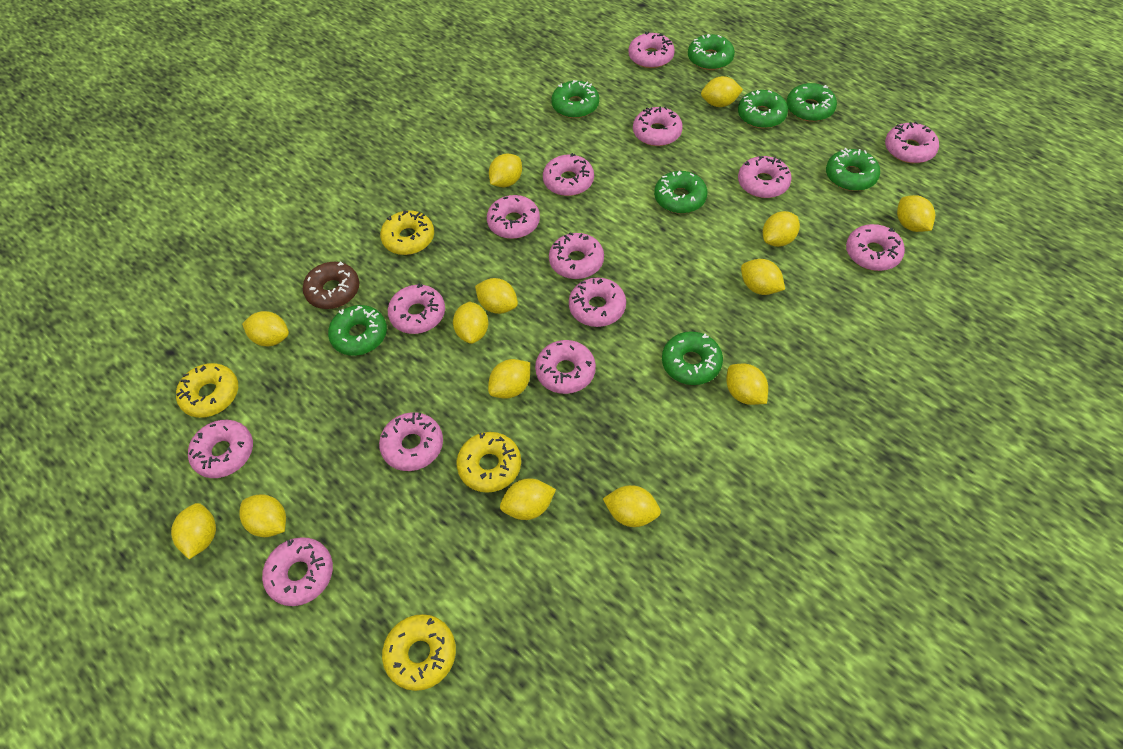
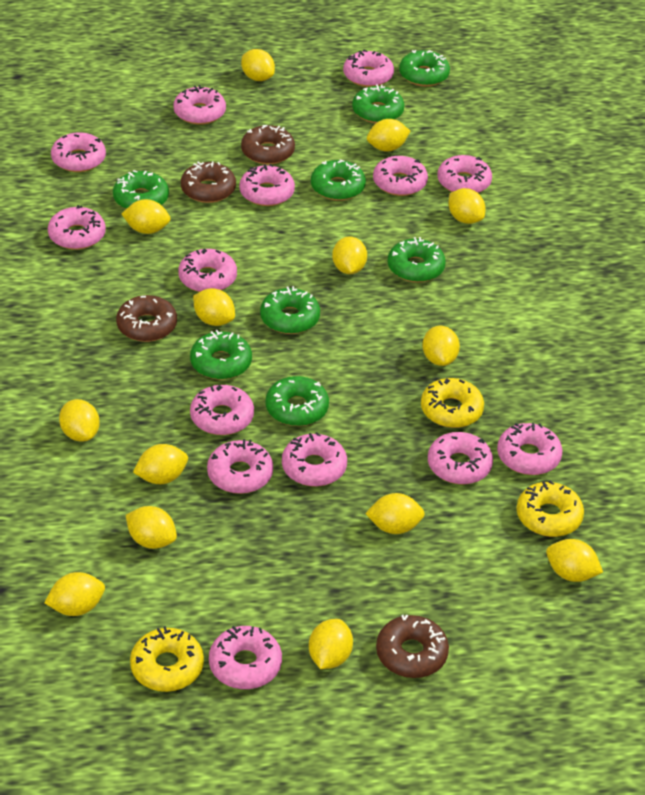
brown donut: [303,261,359,309] = 1 -> [116,295,177,342] [181,161,236,203] [241,125,295,165] [376,615,449,678] = 4
yellow donut: [176,363,238,418] [380,211,434,255] [382,614,456,691] [456,432,521,493] = 4 -> [130,626,204,692] [421,378,484,428] [516,480,584,537] = 3

